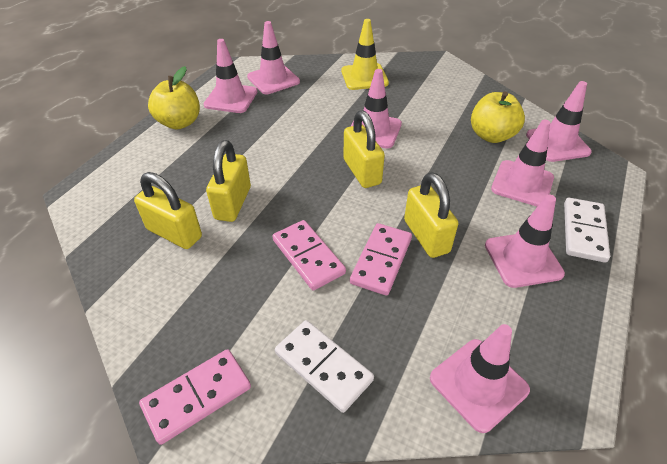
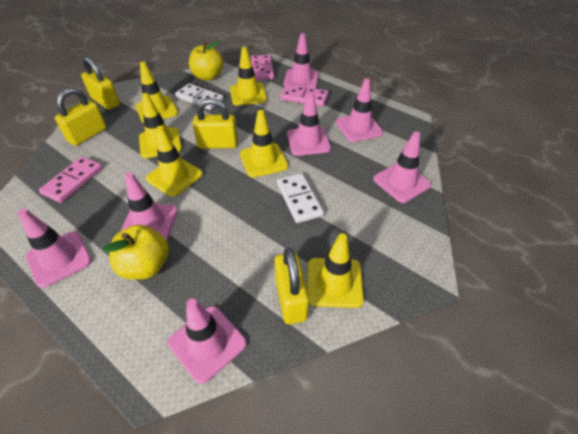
yellow traffic cone: [341,19,389,90] = 1 -> [135,62,178,123] [139,93,182,158] [146,126,203,197] [230,47,267,105] [240,110,288,178] [308,233,364,308] = 6

